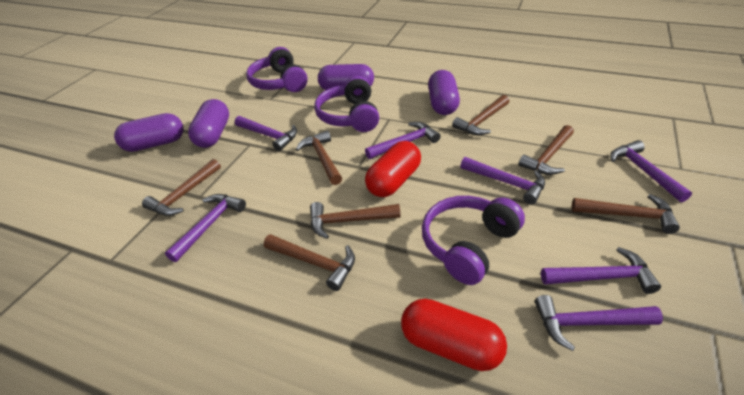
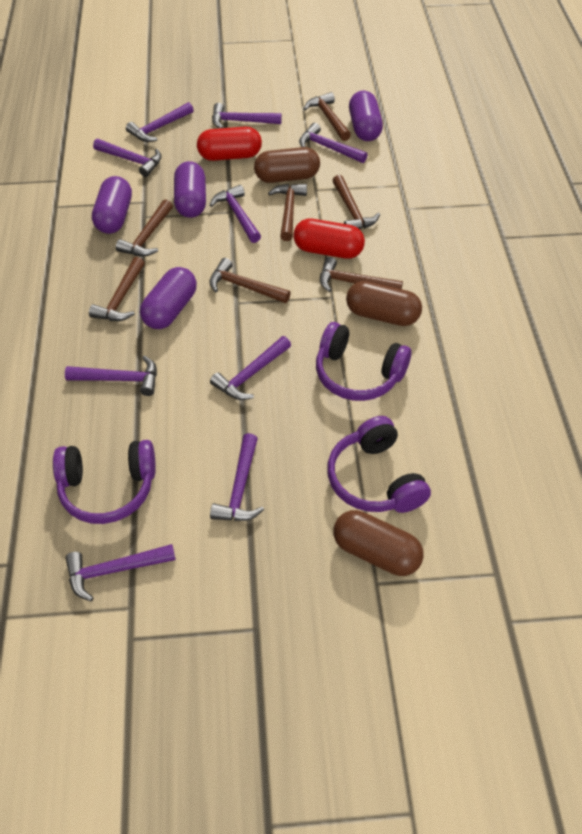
brown capsule: none = 0 -> [254,147,320,183] [334,510,424,576] [346,281,422,326] = 3
purple hammer: [165,194,246,262] [235,116,297,151] [365,122,441,159] [460,157,545,204] [535,295,663,351] [541,247,661,294] [610,140,692,202] = 7 -> [65,355,157,396] [65,544,176,601] [93,139,162,177] [126,102,194,142] [210,185,261,243] [210,336,291,400] [210,433,264,521] [212,103,282,128] [299,123,368,163] = 9

